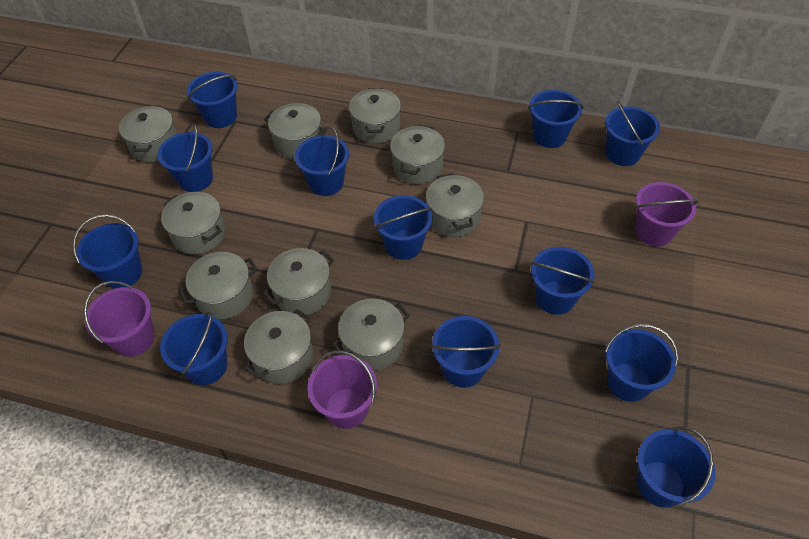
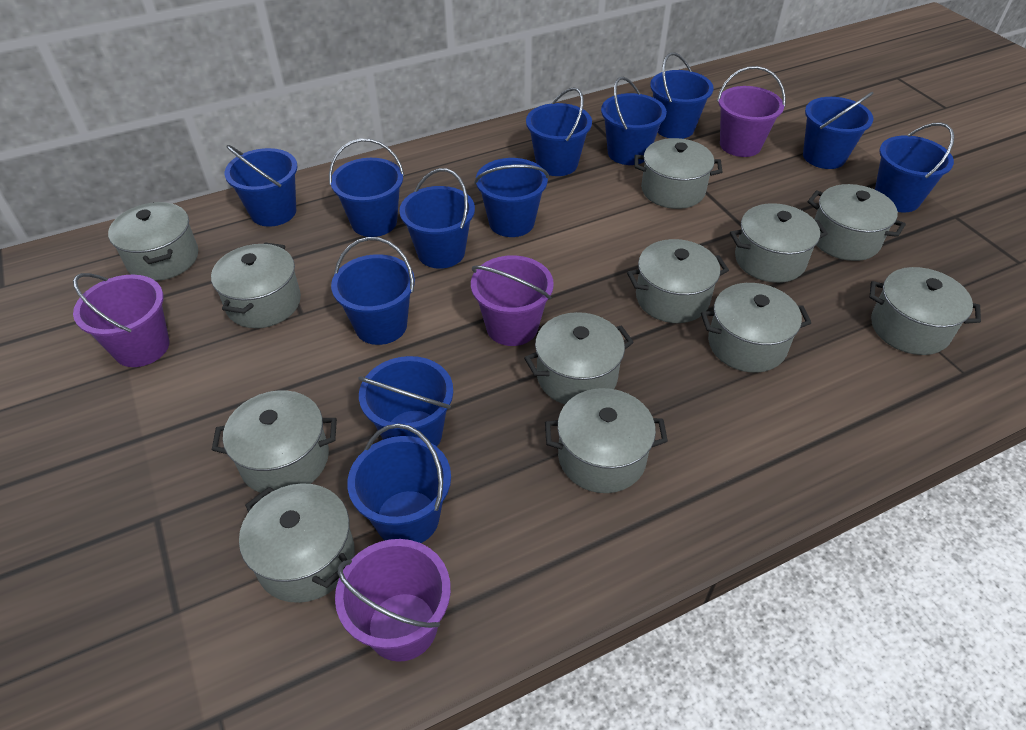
grey pot: [119,105,177,162] [161,192,225,255] [179,252,258,319] [244,309,313,384] [263,248,334,316] [264,103,327,159] [332,299,410,371] [349,88,401,144] [390,125,445,184] [426,173,484,237] = 10 -> [108,202,198,281] [211,242,301,328] [212,390,337,493] [239,483,355,603] [524,312,634,404] [545,388,668,493] [627,239,729,323] [635,138,722,209] [701,283,811,373] [730,203,828,283] [808,184,906,261] [870,267,981,355] = 12
purple bucket: [84,281,155,357] [308,350,377,429] [635,182,699,246] = 3 -> [73,273,169,367] [335,539,451,662] [471,255,554,346] [717,66,786,157] = 4

